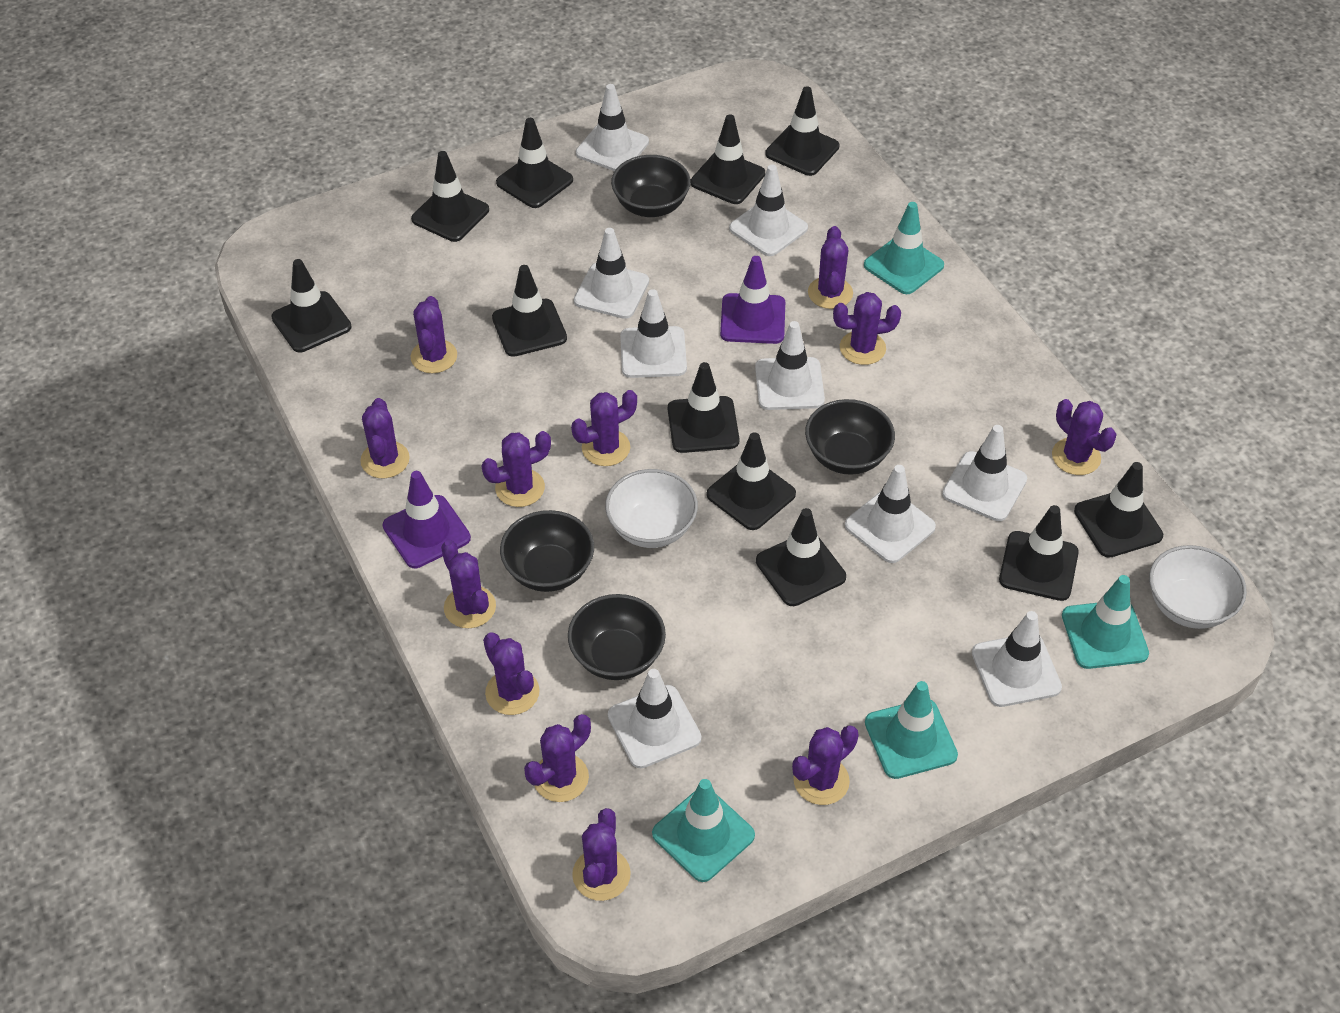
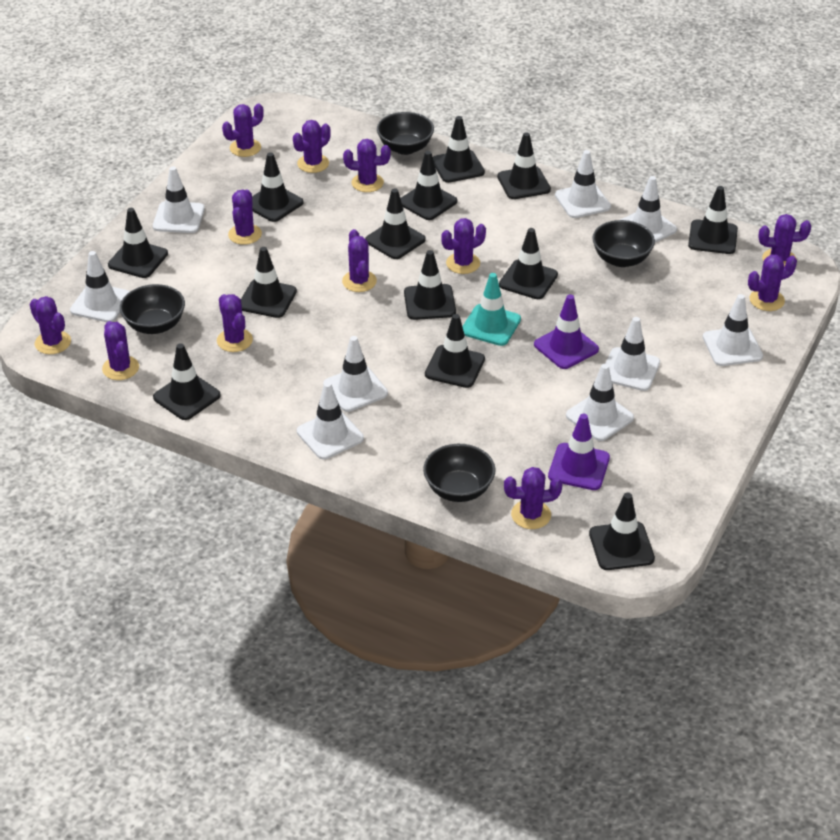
black traffic cone: [271,259,352,352] [411,151,489,242] [492,265,567,357] [496,118,573,208] [668,362,740,453] [691,114,765,204] [707,432,796,530] [756,508,846,606] [765,86,839,176] [999,505,1079,601] [1074,462,1163,558] = 11 -> [108,208,168,278] [153,343,221,420] [241,247,297,318] [252,152,304,222] [365,188,426,259] [400,151,457,220] [404,250,456,320] [425,314,485,388] [433,116,485,183] [497,132,551,199] [499,228,558,299] [589,492,655,570] [688,186,738,254] = 13
turquoise traffic cone: [652,779,755,882] [864,202,944,294] [865,681,958,779] [1062,575,1149,669] = 4 -> [462,273,521,346] = 1
white bowl: [605,469,698,548] [1149,545,1247,629] = 2 -> none = 0

